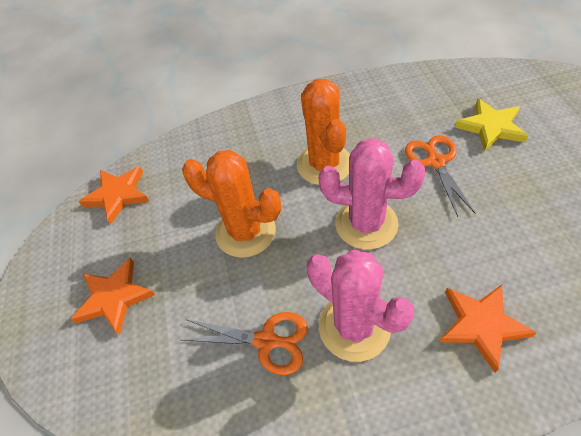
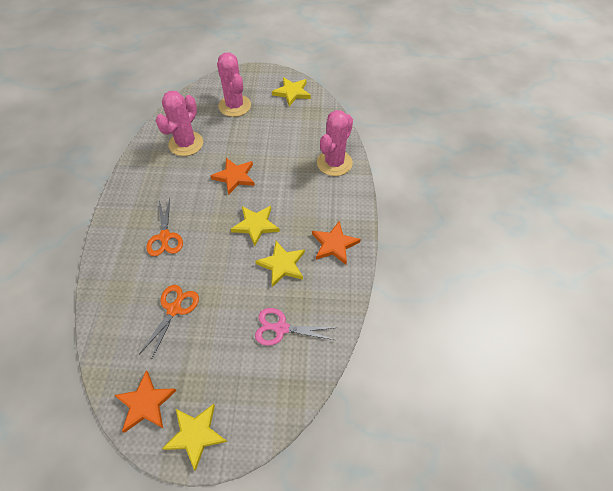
orange cactus: [182,150,281,258] [297,79,350,185] = 2 -> none = 0
pink cactus: [307,249,414,362] [318,138,425,250] = 2 -> [155,91,203,156] [217,52,251,117] [317,110,353,176] = 3
pink scissors: none = 0 -> [255,308,334,346] = 1
yellow star: [455,99,528,152] = 1 -> [162,404,227,471] [231,206,280,246] [255,241,305,287] [272,77,311,106] = 4

